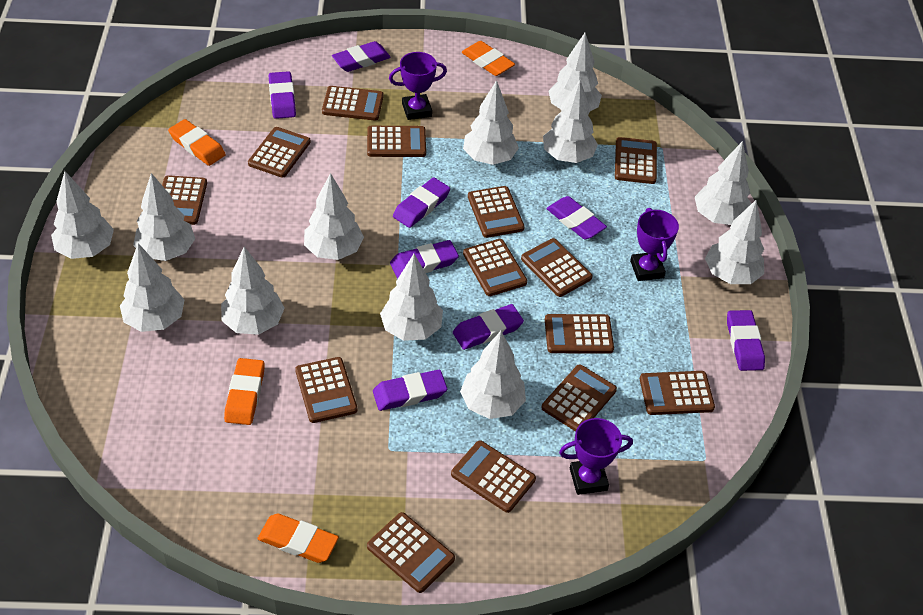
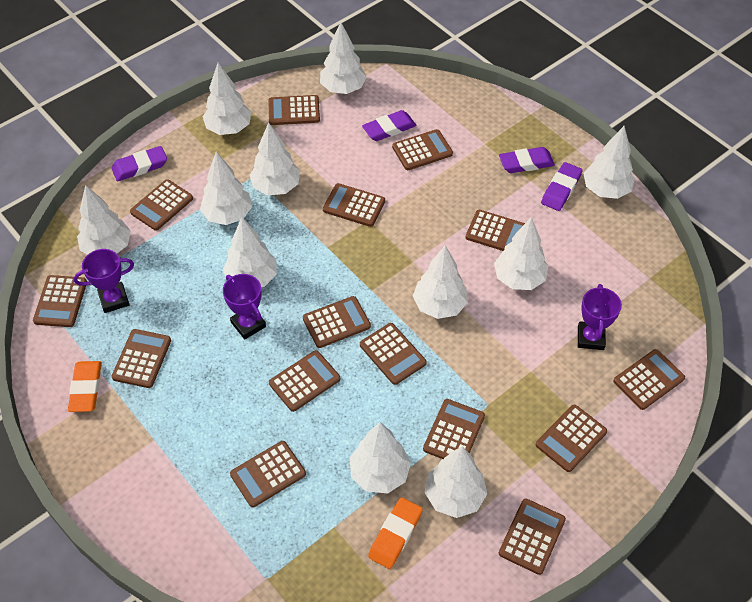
brown calculator: [162,175,207,225] [248,127,311,178] [295,357,357,423] [322,86,384,121] [367,126,426,157] [367,512,455,593] [451,440,536,513] [463,239,527,296] [468,186,525,238] [521,238,592,297] [541,364,617,432] [545,314,614,354] [615,137,657,184] [640,371,715,415] = 14 -> [33,275,87,327] [112,329,171,388] [130,179,193,231] [230,441,306,507] [268,95,320,125] [269,350,341,412] [303,296,371,348] [323,183,385,227] [360,323,427,385] [392,129,453,170] [423,399,485,459] [466,210,525,251] [499,499,566,575] [536,405,607,472] [613,349,685,410] = 15
orange eraser: [168,119,226,166] [224,358,265,425] [257,514,339,563] [462,41,515,76] = 4 -> [68,361,102,412] [368,497,423,569] = 2
purple eraser: [268,71,296,119] [332,41,391,72] [373,370,447,411] [390,240,459,279] [393,177,450,228] [453,304,524,350] [546,196,607,239] [727,310,765,371] = 8 -> [112,146,167,181] [362,110,416,141] [499,147,555,173] [541,162,583,211] = 4
white tree: [51,171,114,259] [120,243,185,332] [133,173,195,261] [221,247,285,335] [304,173,364,260] [380,254,443,341] [460,331,526,419] [463,80,519,165] [543,80,598,163] [549,33,602,111] [695,141,752,225] [705,200,764,284] = 12 -> [77,185,131,255] [200,151,252,225] [202,63,251,135] [223,217,277,287] [250,122,300,195] [320,22,367,94] [350,422,411,493] [413,245,468,319] [424,446,487,518] [494,217,548,290] [583,126,635,199] = 11

